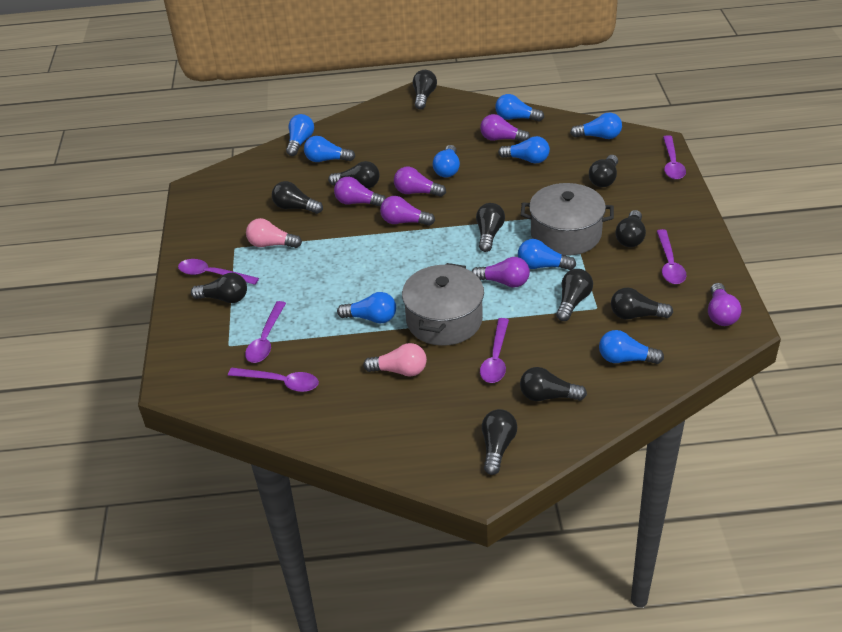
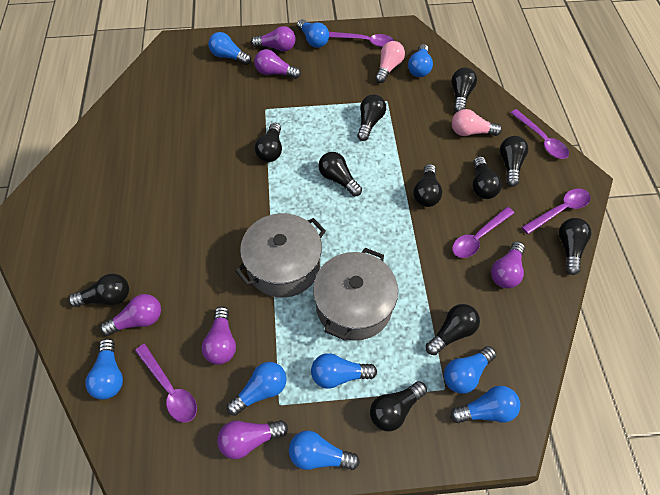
purple spoon: [178,259,259,285] [228,368,319,392] [245,301,286,363] [480,318,509,383] [657,229,686,284] [663,135,686,180] = 6 -> [135,344,197,423] [329,32,394,47] [452,207,514,258] [510,109,569,159] [522,189,591,234] = 5

